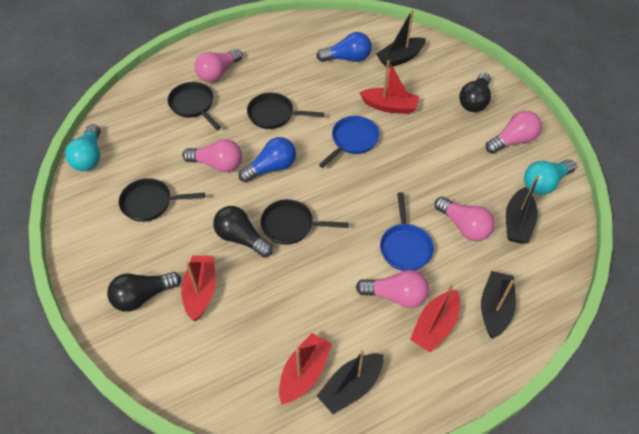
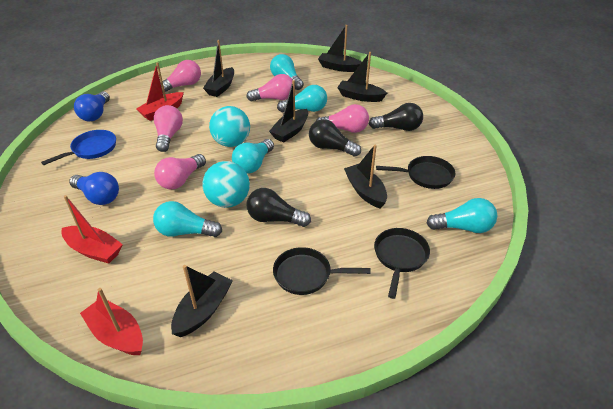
black boat: [317,350,383,414] [376,10,426,68] [481,271,516,338] [506,175,539,244] = 4 -> [171,265,233,337] [203,40,234,97] [269,80,308,142] [318,25,362,72] [337,52,387,102] [344,145,387,209] = 6
black pan: [119,178,205,222] [168,82,221,130] [247,93,324,129] [260,199,349,245] = 4 -> [273,247,371,295] [374,228,430,299] [376,156,455,189] = 3
blue pan: [319,116,379,168] [380,192,434,271] = 2 -> [41,130,116,165] = 1
red boat: [181,255,216,321] [279,333,332,405] [359,60,419,114] [410,284,460,353] = 4 -> [61,195,123,264] [80,288,143,355] [136,62,184,121] = 3
turquoise ball: none = 0 -> [202,161,250,208] [209,106,250,147] = 2
turquoise light bulb: [65,124,101,171] [524,159,576,195] = 2 -> [153,201,222,237] [232,139,274,174] [270,54,304,90] [277,85,327,112] [426,198,497,233] = 5

